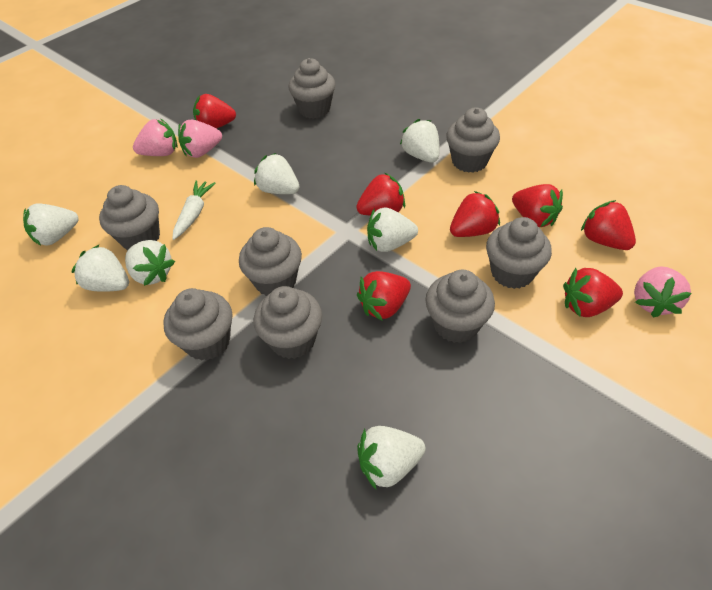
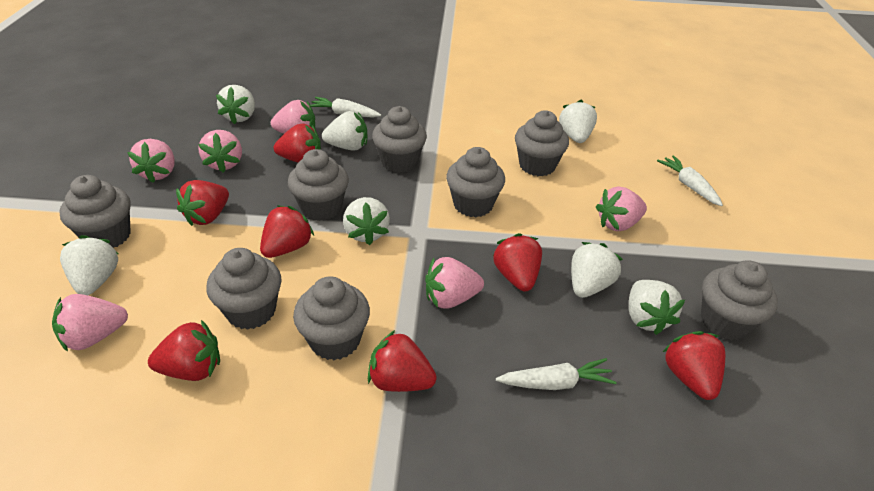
pink strawberry: [133,118,178,156] [178,120,222,158] [634,266,692,318] = 3 -> [52,294,128,352] [127,139,175,183] [198,130,242,173] [271,100,315,134] [425,257,484,309] [596,187,647,231] = 6
white carrot: [172,180,216,240] = 1 -> [310,97,381,118] [496,358,617,390] [657,155,723,206] = 3

